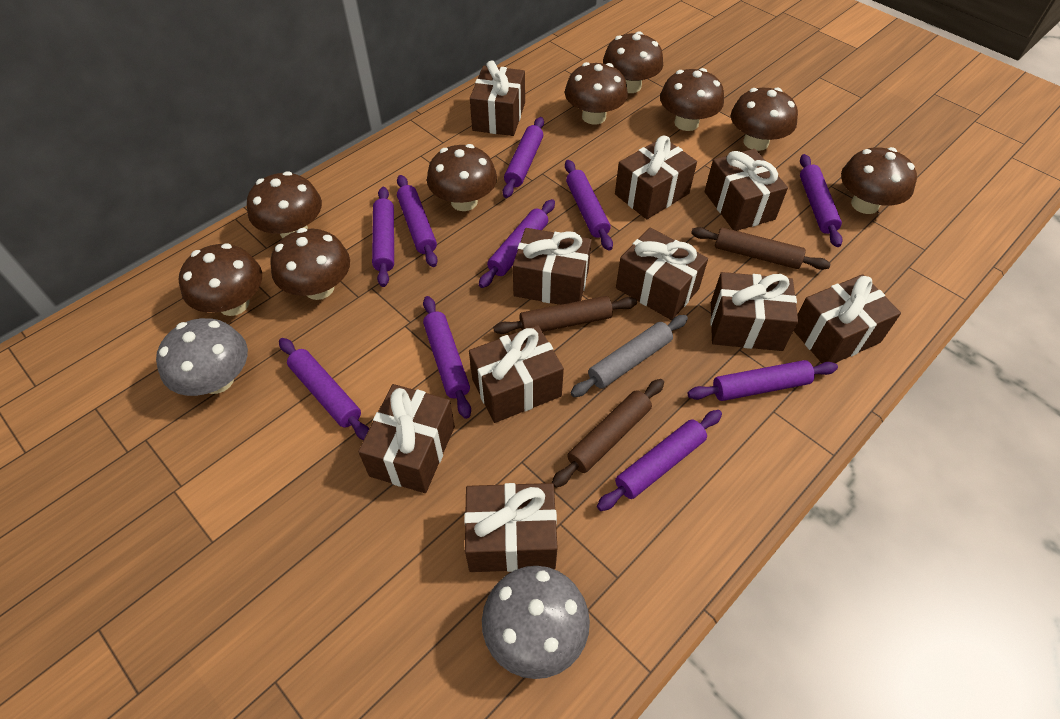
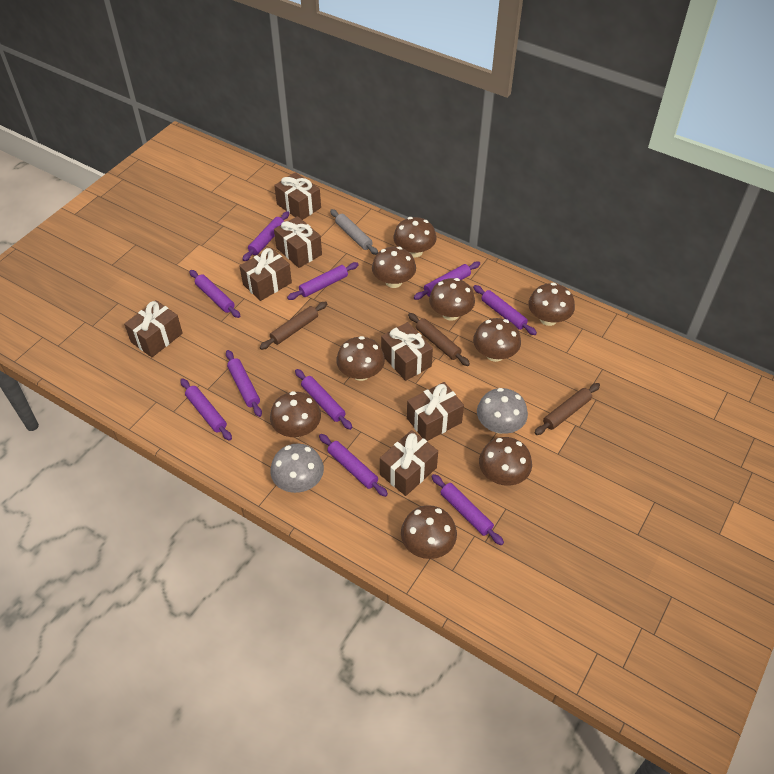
brown gift: [358,384,455,493] [464,483,558,572] [469,325,564,423] [470,60,525,136] [513,228,592,305] [615,135,697,219] [616,227,708,320] [705,149,788,231] [710,272,798,351] [794,274,901,363] = 10 -> [124,300,183,357] [240,248,292,301] [274,172,321,220] [274,216,322,268] [380,430,438,496] [381,322,433,381] [407,382,464,441] = 7

